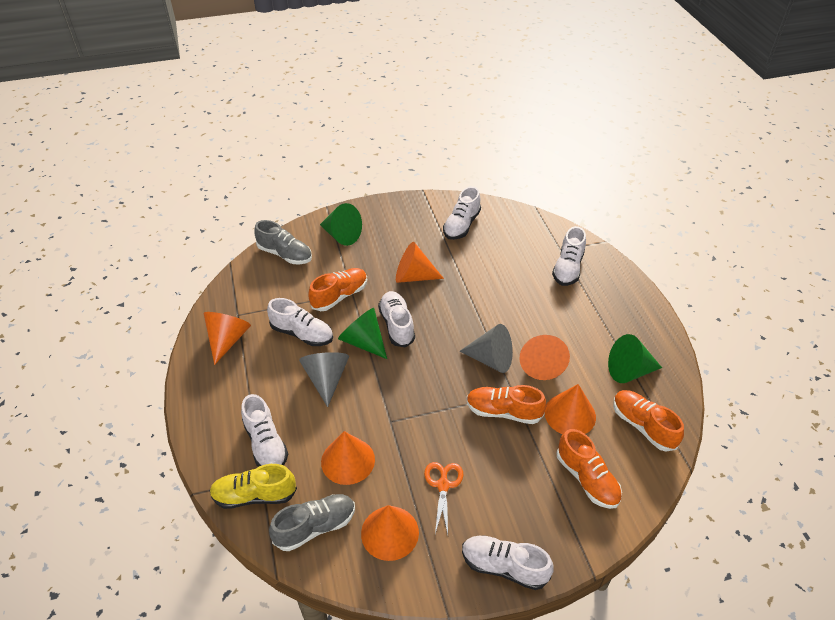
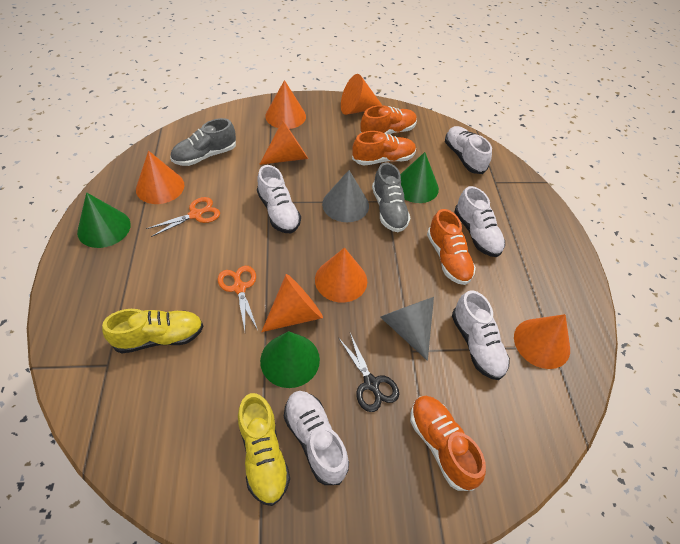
black scissors: none = 0 -> [339,333,399,412] = 1
orange cone: [204,312,251,365] [321,431,375,485] [361,505,419,561] [396,242,444,283] [520,335,570,380] [545,384,596,434] = 6 -> [136,151,184,204] [259,120,308,165] [261,274,323,332] [265,80,306,129] [315,247,367,302] [341,74,382,115] [514,314,570,369] = 7
orange scissors: [424,462,463,534] = 1 -> [146,197,220,237] [218,266,258,331] = 2
white shoe: [241,394,288,467] [267,298,333,346] [378,291,415,348] [443,186,481,240] [462,535,554,590] [552,226,586,286] = 6 -> [257,165,301,233] [284,391,349,485] [445,126,492,174] [452,290,510,380] [455,186,505,257] = 5
yellow shoe: [209,464,297,509] = 1 -> [102,309,203,354] [238,393,290,506] = 2

